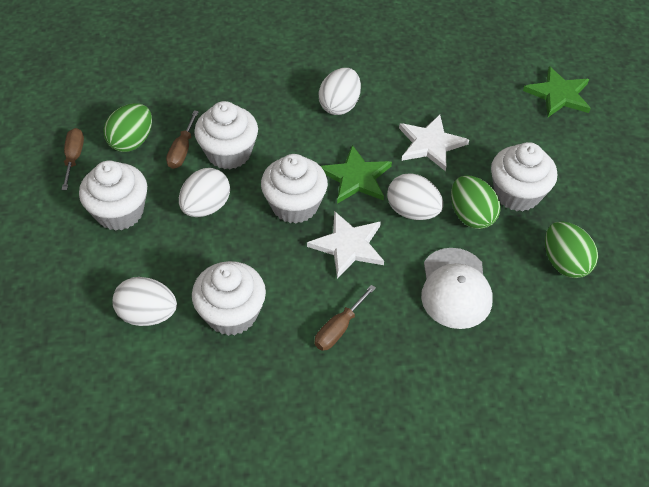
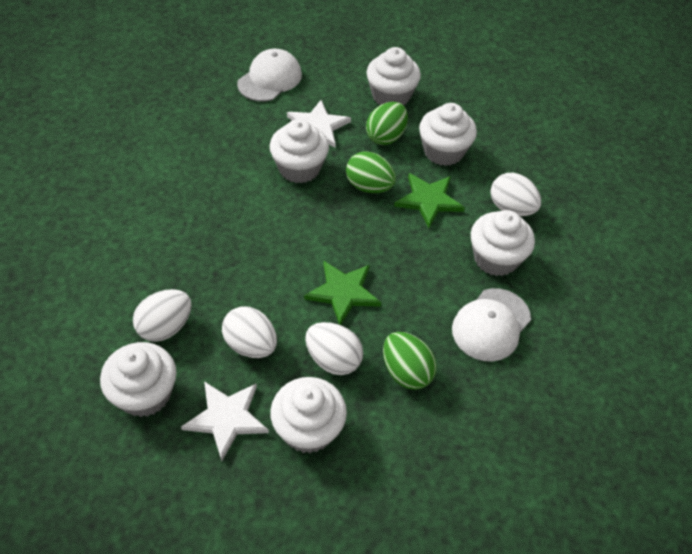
brown screwdriver: [62,128,84,190] [166,110,199,169] [314,285,376,351] = 3 -> none = 0
white cap: [421,248,493,329] = 1 -> [237,49,302,102] [452,288,531,362] = 2
white cupcake: [79,161,147,231] [192,261,266,336] [194,101,258,169] [261,154,328,223] [491,142,557,211] = 5 -> [100,342,176,417] [270,119,329,183] [270,377,347,453] [367,47,421,105] [419,103,477,166] [471,210,535,276] = 6

